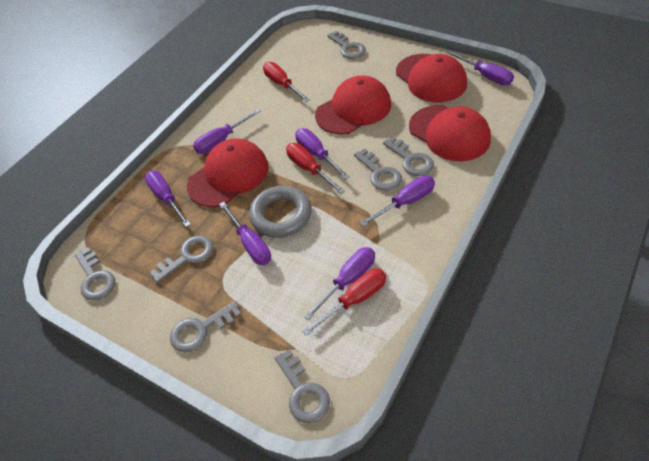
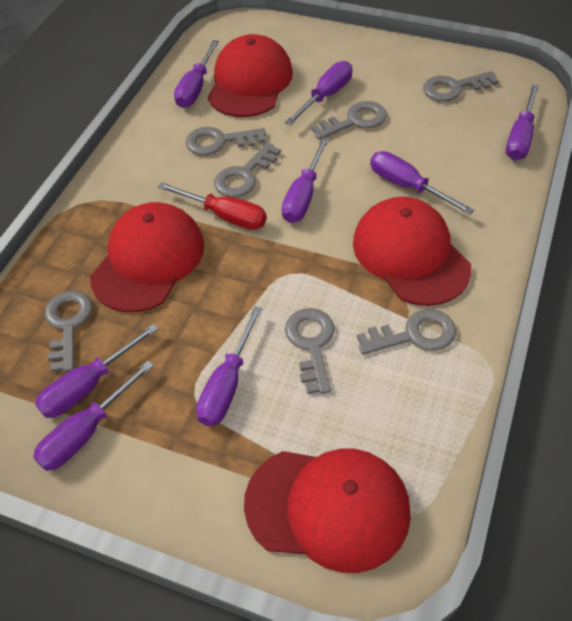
grey ring: [249,186,312,238] = 1 -> none = 0
purple screwdriver: [145,171,191,227] [193,109,260,154] [219,202,271,265] [295,128,350,180] [303,247,375,320] [360,176,435,226] [447,51,514,85] = 7 -> [33,361,154,471] [35,323,159,418] [174,40,219,108] [196,306,262,426] [282,138,329,223] [285,61,352,125] [370,151,474,215] [506,84,539,160] = 8
red screwdriver: [263,62,310,102] [286,143,345,194] [302,268,386,336] = 3 -> [158,182,267,230] = 1

